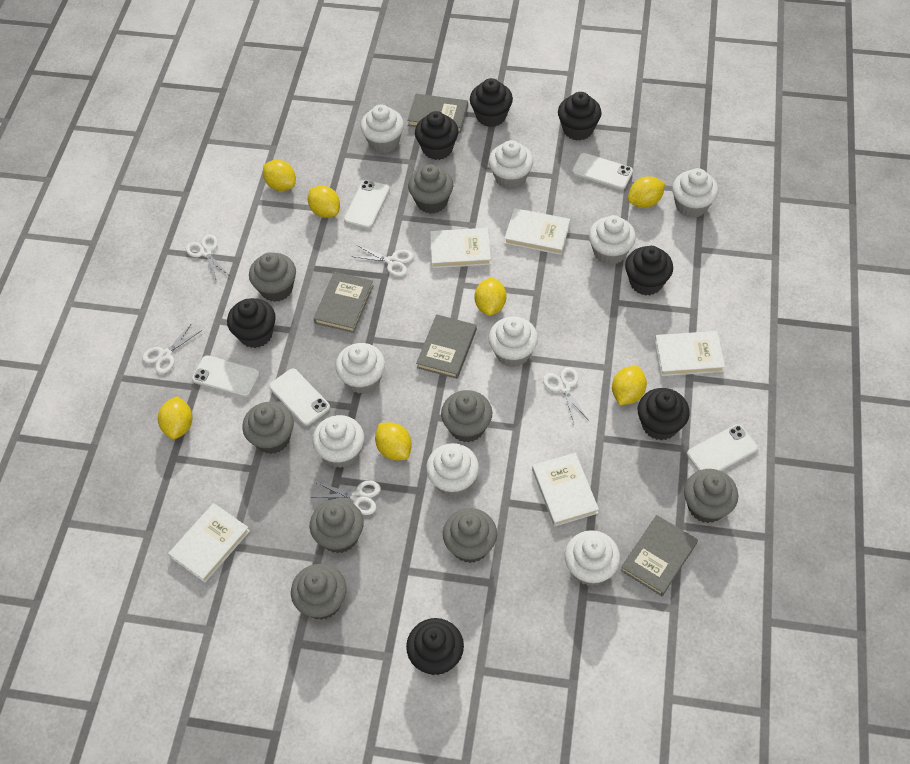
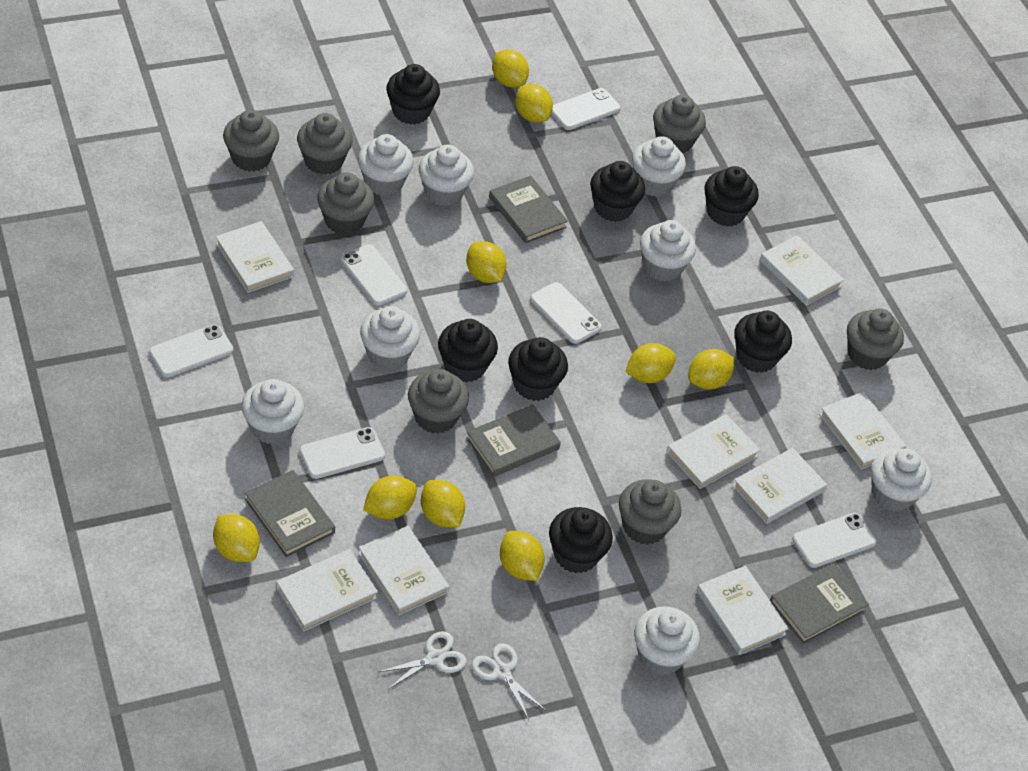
grey cupcake: [242,402,294,454] [249,252,296,302] [291,564,347,620] [310,499,364,553] [408,164,453,214] [441,390,492,442] [443,508,497,563] [684,469,738,523] = 8 -> [223,110,279,172] [297,113,353,175] [317,172,374,235] [408,369,469,434] [619,479,681,545] [653,95,706,153] [847,308,904,370] = 7
white book: [168,503,250,583] [430,228,491,268] [504,208,570,255] [532,453,599,527] [655,331,725,376] = 5 -> [216,221,294,293] [276,549,378,632] [358,526,449,615] [667,414,760,489] [697,566,789,655] [732,448,827,524] [760,235,844,306] [819,392,906,470] = 8
white cupcake: [313,415,364,468] [335,343,385,394] [360,105,404,153] [426,443,479,497] [489,140,533,190] [489,317,538,367] [564,530,620,586] [589,215,636,265] [672,168,718,218] = 9 -> [241,379,304,444] [358,134,414,196] [360,306,420,370] [419,145,474,206] [632,136,686,197] [634,606,700,675] [640,220,696,281] [871,449,932,512] = 8
white phone: [192,355,260,397] [269,368,330,426] [344,180,390,229] [572,153,633,190] [687,424,758,471] = 5 -> [149,324,233,377] [299,427,385,479] [340,244,407,306] [530,282,602,344] [551,88,621,130] [792,513,877,568] = 6
white scissors: [142,323,202,374] [186,234,230,280] [314,481,381,515] [352,245,414,277] [543,367,588,423] = 5 -> [379,631,467,689] [472,643,546,720] = 2
yellow lemon: [158,396,193,439] [263,160,296,191] [308,185,340,218] [375,422,412,460] [475,277,506,316] [612,366,647,405] [628,176,665,208] = 7 -> [213,514,260,562] [363,475,417,519] [421,480,465,527] [466,241,507,283] [492,50,529,88] [500,531,544,581] [515,84,553,123] [626,343,676,383] [688,349,735,390] = 9

